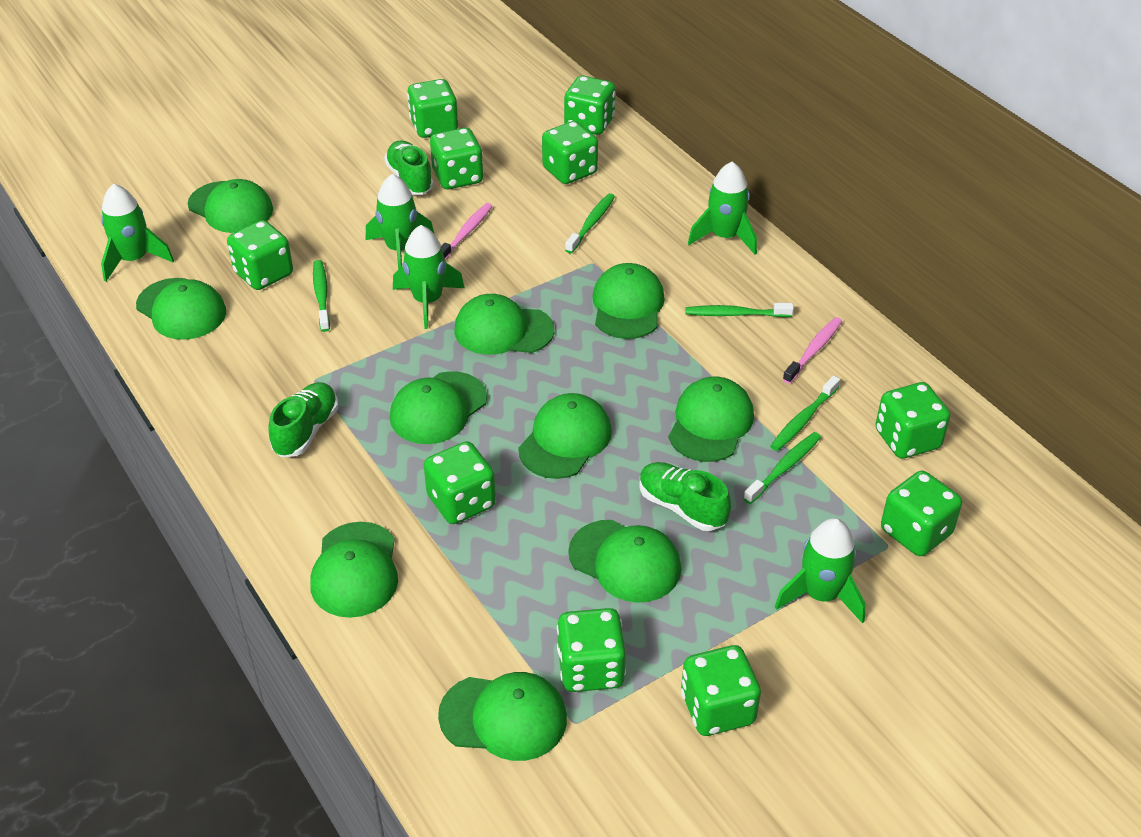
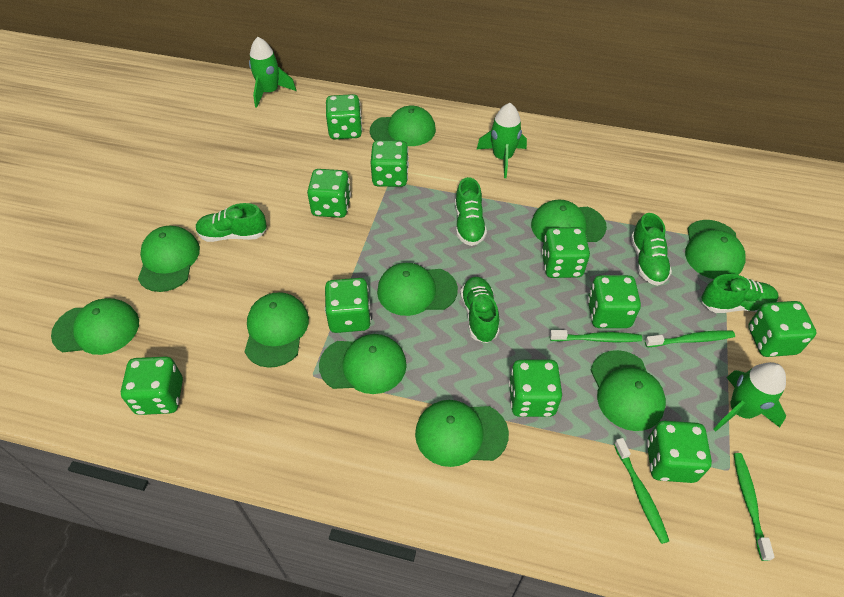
green rocket: [101,184,174,281] [366,174,435,270] [393,225,465,329] [688,161,757,254] [775,518,866,623] = 5 -> [249,37,296,108] [477,103,527,178] [714,362,786,431] = 3
green shoe: [268,382,338,457] [384,140,434,195] [639,462,731,531] = 3 -> [196,203,267,242] [455,177,487,246] [460,277,499,343] [631,213,672,286] [702,274,779,313] = 5
green toothbrush: [313,260,330,332] [565,193,615,253] [685,303,794,317] [743,432,821,504] [771,375,840,451] = 5 -> [550,330,642,342] [614,438,669,544] [645,330,735,347] [734,453,775,561] = 4
pink toothbrush: [441,203,493,260] [783,317,842,384] = 2 -> none = 0

